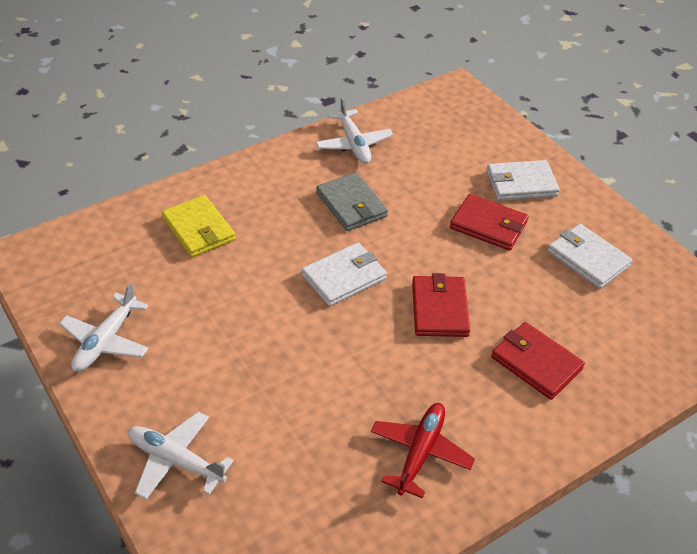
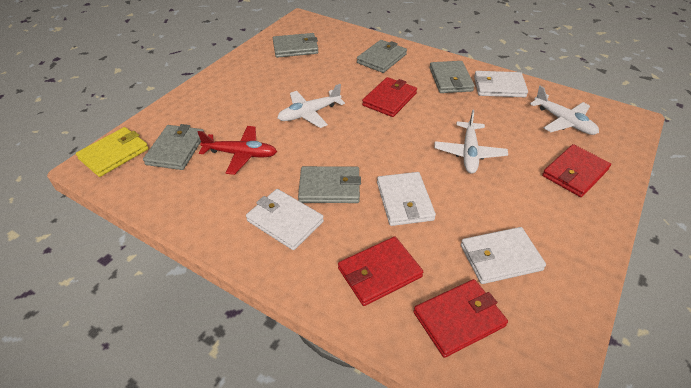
grey wallet: [316,172,388,231] = 1 -> [143,124,204,170] [273,33,318,58] [298,166,361,203] [357,40,407,73] [430,61,475,93] = 5
red wallet: [412,273,470,337] [450,194,528,251] [491,322,585,400] = 3 -> [338,237,423,306] [362,77,417,117] [413,279,508,358] [542,144,611,197] = 4
white wallet: [302,242,387,306] [487,160,560,201] [548,224,632,289] = 3 -> [246,189,324,250] [377,172,436,226] [461,227,546,284] [474,71,528,97] = 4

